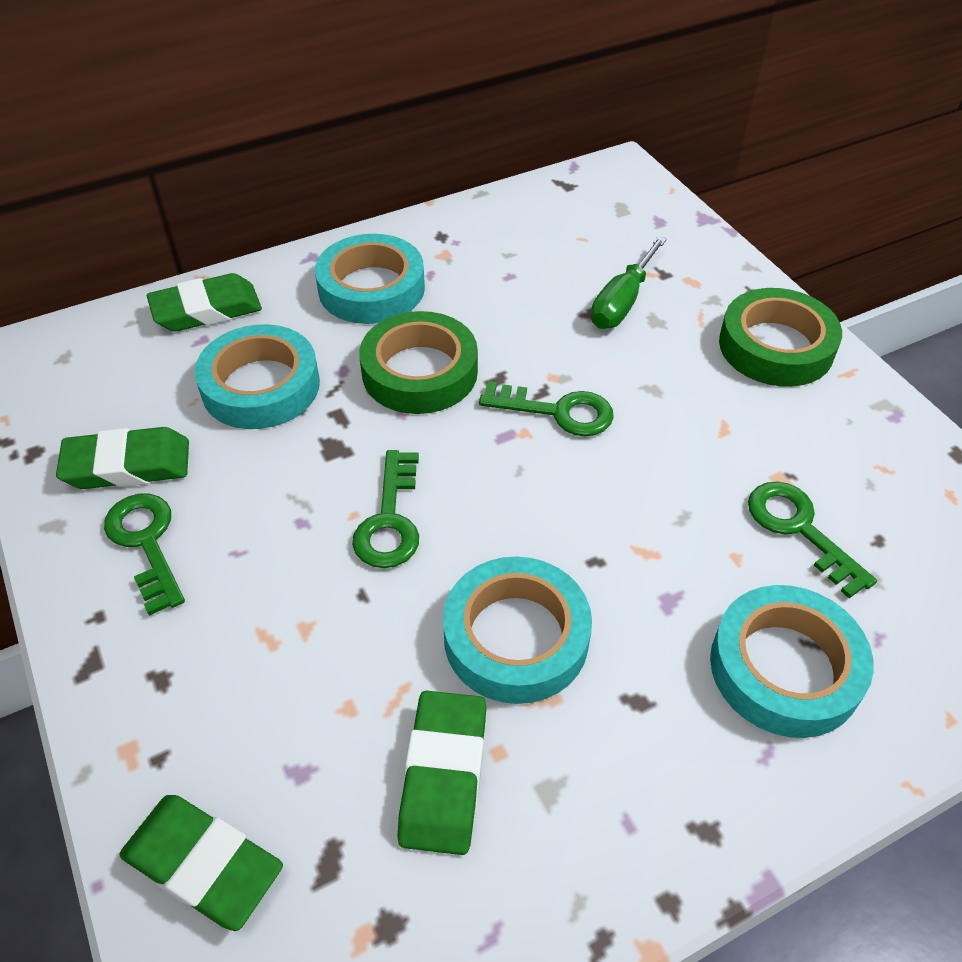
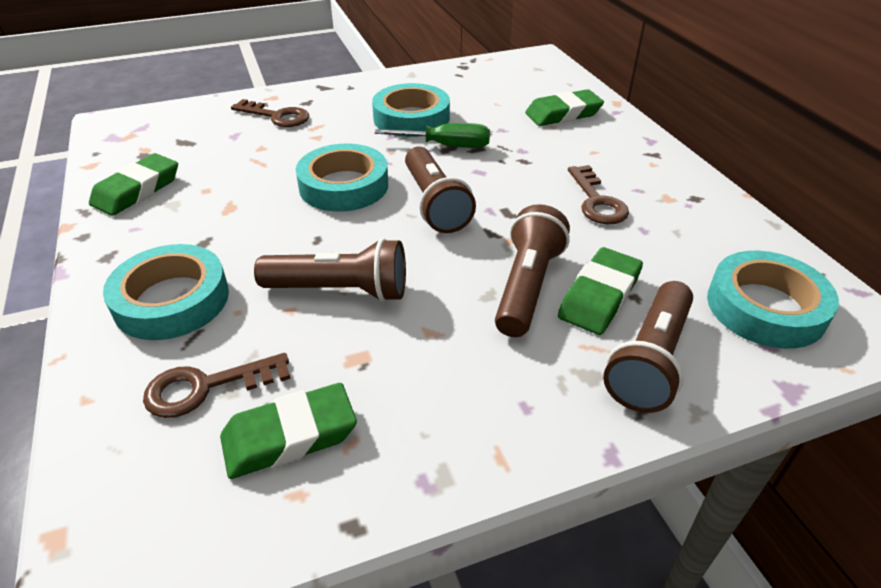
brown flashlight: none = 0 -> [254,238,406,302] [405,146,476,233] [495,204,570,337] [603,281,693,413] = 4
brown key: none = 0 -> [143,353,291,418] [231,99,309,127] [568,165,629,224] = 3
green key: [104,493,185,616] [352,450,419,568] [479,381,614,436] [748,481,877,599] = 4 -> none = 0
green tape: [359,311,478,414] [719,288,842,387] = 2 -> none = 0

